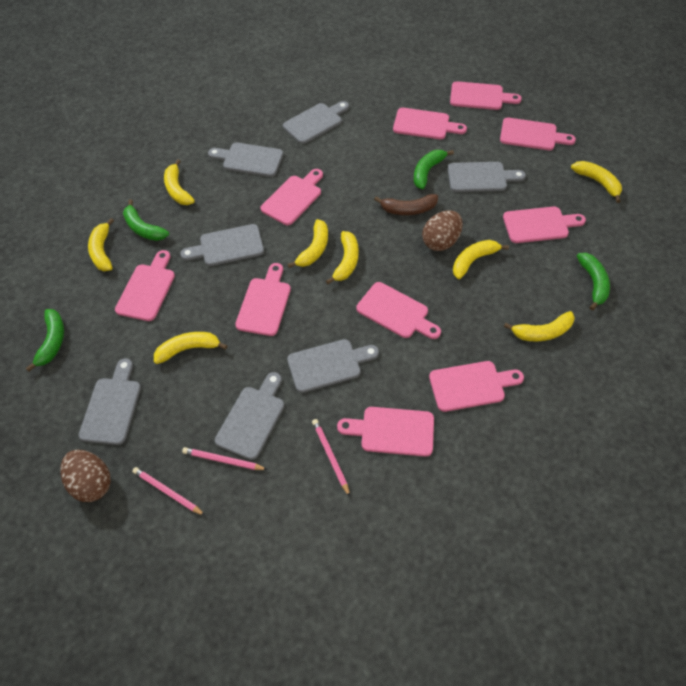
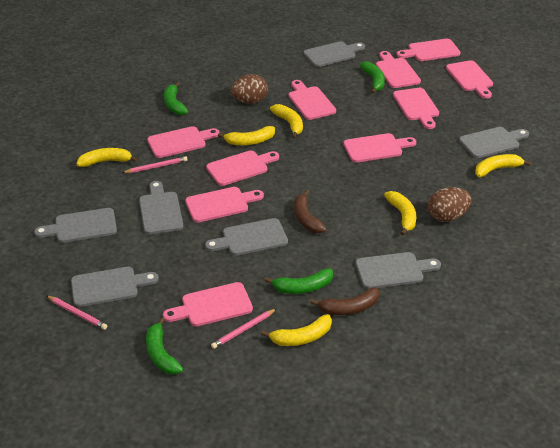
brown banana: [374,194,438,215] = 1 -> [294,190,327,233] [310,287,380,315] = 2
yellow banana: [88,218,114,271] [154,332,228,364] [164,159,195,205] [287,219,328,268] [326,231,359,284] [453,240,509,279] [504,311,575,342] [571,161,622,203] = 8 -> [77,148,138,167] [218,126,275,145] [261,314,332,346] [270,104,303,139] [384,191,416,235] [475,154,531,177] = 6

